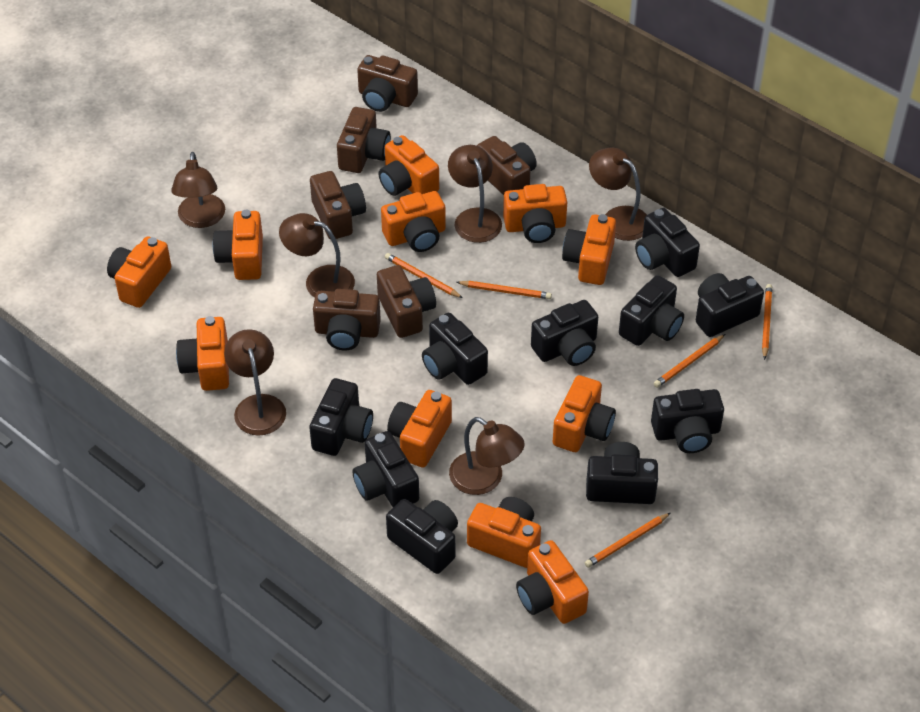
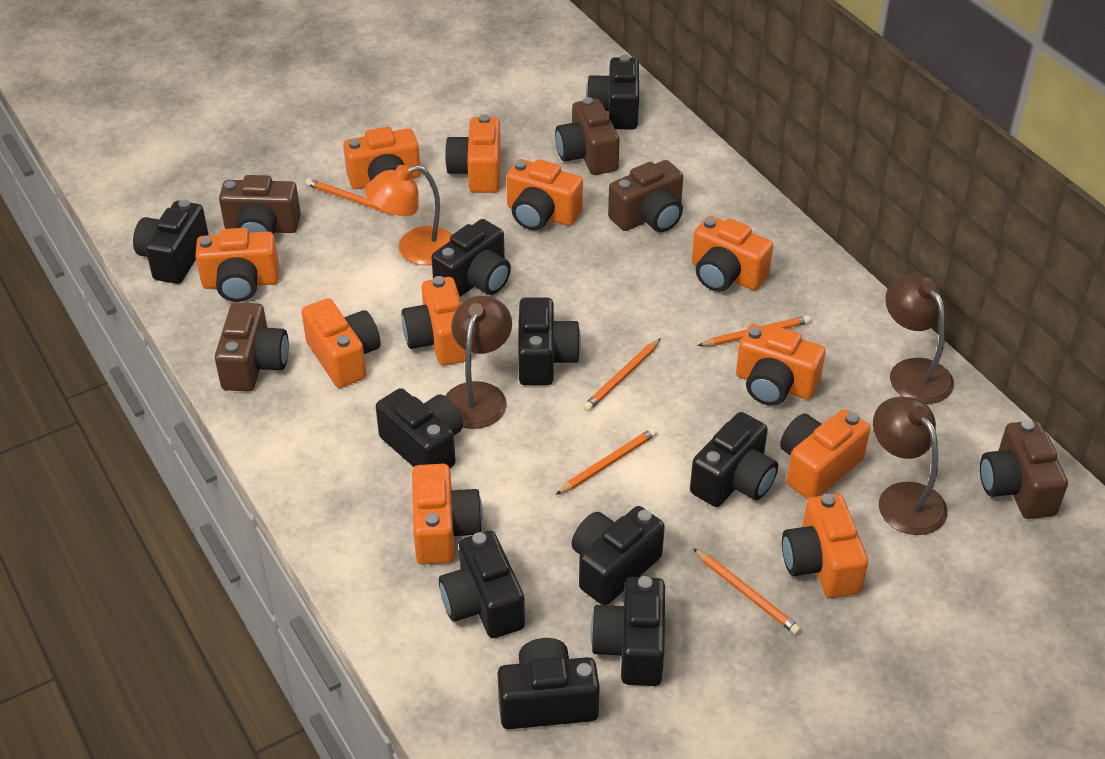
brown camera: [310,171,366,240] [313,289,381,350] [337,107,391,173] [357,55,418,112] [377,265,436,338] [477,136,537,195] = 6 -> [215,302,289,392] [219,175,301,235] [555,97,619,175] [608,160,683,232] [980,420,1068,519] = 5
brown lamp: [171,152,225,228] [224,329,286,436] [279,213,355,298] [448,145,502,243] [449,417,525,495] [589,147,647,241] = 6 -> [446,296,512,429] [873,397,948,535] [885,274,954,404] = 3
orange lamp: none = 0 -> [365,165,453,265] = 1

